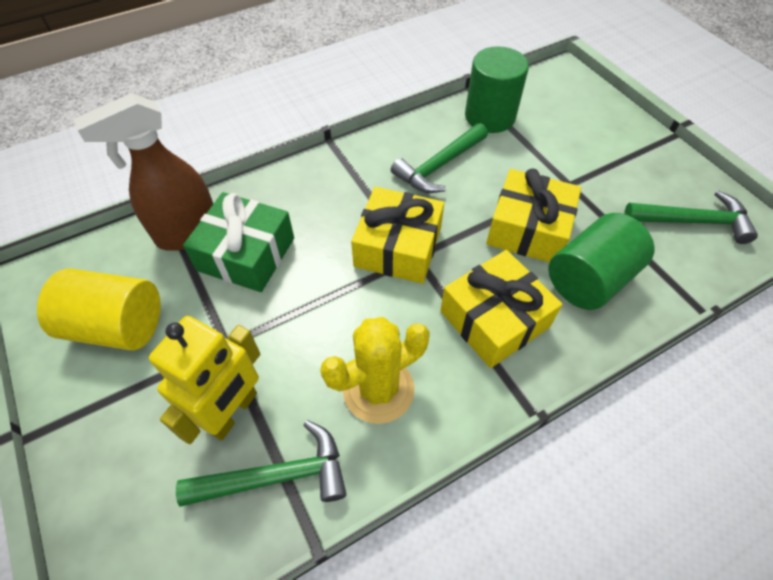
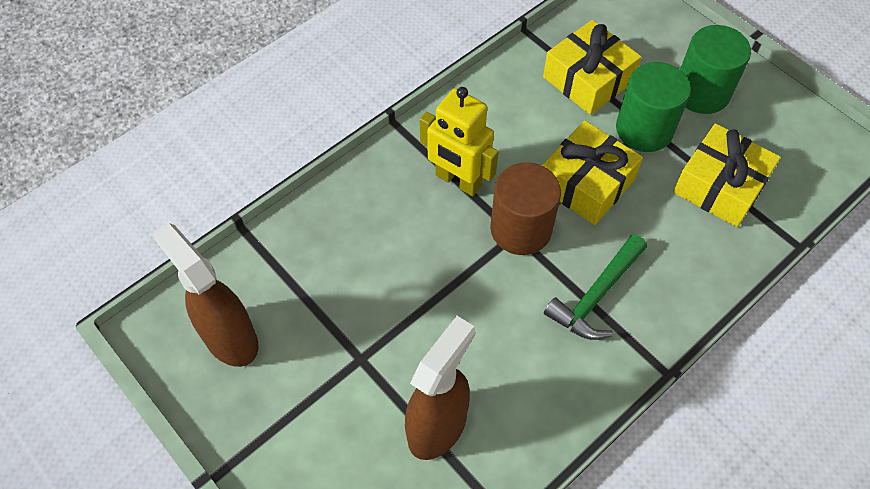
brown cylinder: none = 0 -> [490,162,561,255] = 1
brown spray bottle: [73,93,213,251] = 1 -> [152,223,259,367] [405,316,475,460] = 2
green gift: [183,192,294,292] = 1 -> none = 0
green hammer: [176,420,346,507] [391,123,488,193] [624,191,758,244] = 3 -> [544,234,647,340] = 1
yellow cactus: [320,317,430,424] = 1 -> none = 0
yellow cylinder: [37,268,161,350] = 1 -> none = 0

